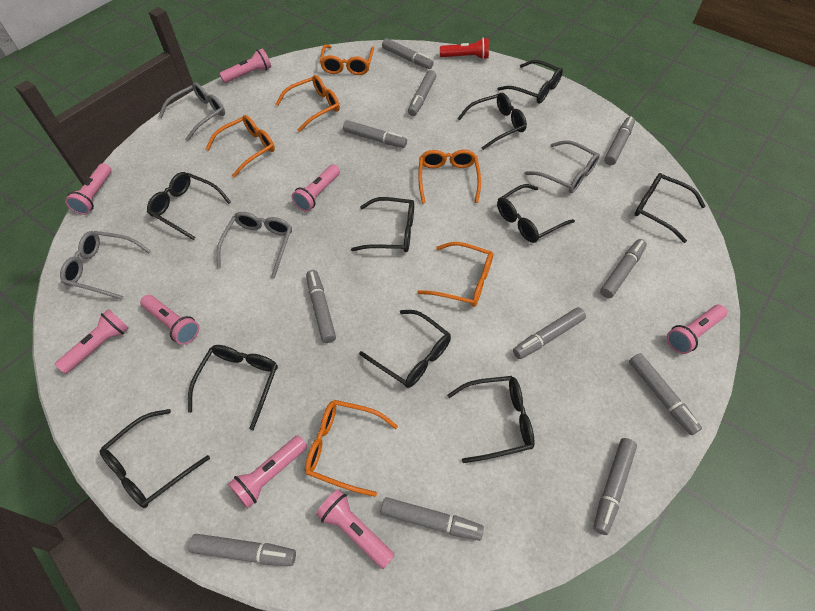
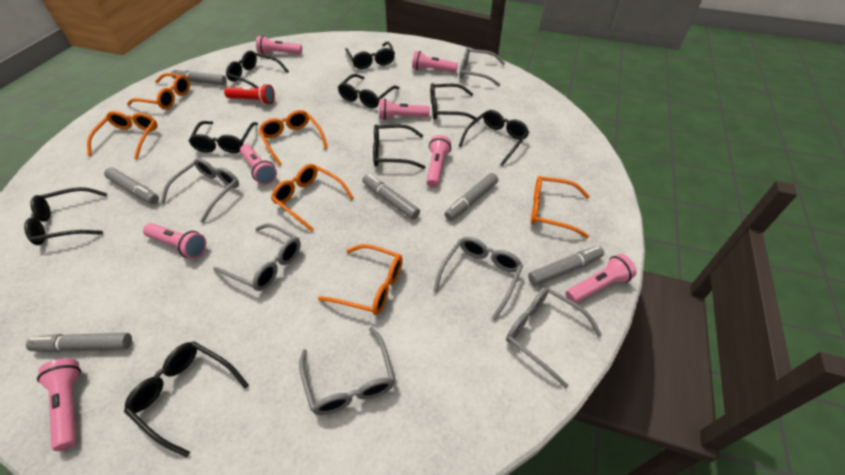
black glasses: [100,409,210,508] [147,172,231,240] [188,345,278,430] [351,197,414,252] [359,310,451,388] [447,376,535,463] [457,93,527,150] [497,60,563,104] [497,184,575,243] [635,173,706,243] = 10 -> [24,187,107,245] [124,342,249,457] [189,121,258,153] [226,51,289,88] [338,74,400,108] [345,41,395,69] [373,124,425,169] [430,83,478,122] [459,110,529,166] = 9
grey glasses: [60,231,151,300] [159,82,225,141] [217,212,292,279] [525,140,600,193] = 4 -> [161,158,239,223] [213,223,301,291] [299,327,395,415] [433,237,523,320] [459,47,505,86] [506,287,602,388] = 6
grey marker: [188,534,296,566] [306,270,336,343] [343,120,407,148] [381,497,484,541] [382,38,434,69] [408,70,436,116] [513,307,586,359] [593,438,637,535] [600,239,647,298] [604,117,635,165] [629,353,702,435] = 11 -> [26,333,132,352] [104,168,159,204] [171,69,227,85] [362,174,420,220] [445,173,498,221] [528,246,604,286] = 6

